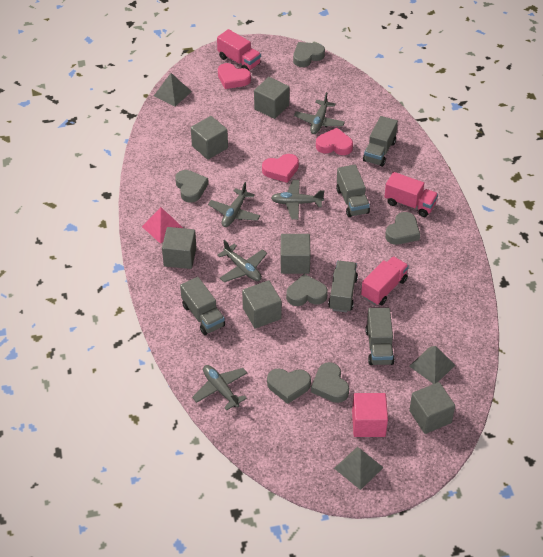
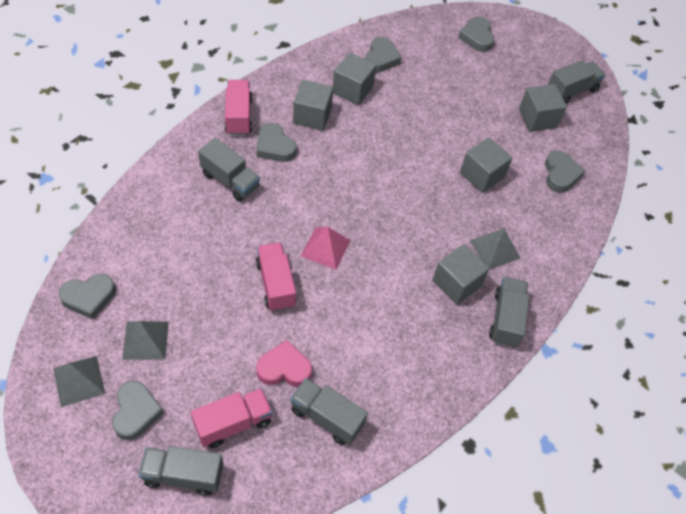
grey cube: [162,227,196,269] [191,116,228,160] [242,280,282,329] [254,77,290,119] [281,234,310,274] [409,382,455,434] = 6 -> [293,80,333,131] [333,53,376,105] [433,244,490,305] [460,137,513,193] [519,84,567,132] = 5
grey plane: [192,365,247,411] [208,182,260,227] [217,240,267,282] [271,180,324,220] [294,92,345,134] = 5 -> none = 0
pink cube: [352,393,388,437] = 1 -> none = 0
pink heart: [218,63,251,89] [262,154,299,183] [316,128,353,155] = 3 -> [256,340,312,387] = 1

